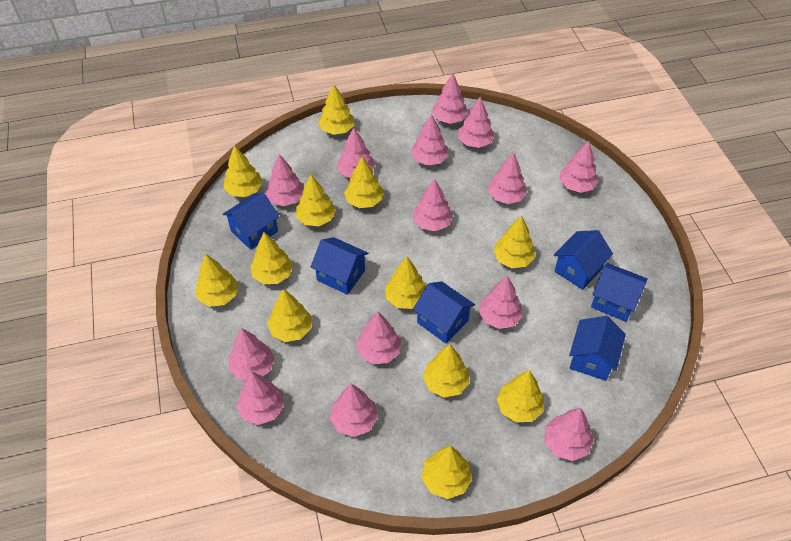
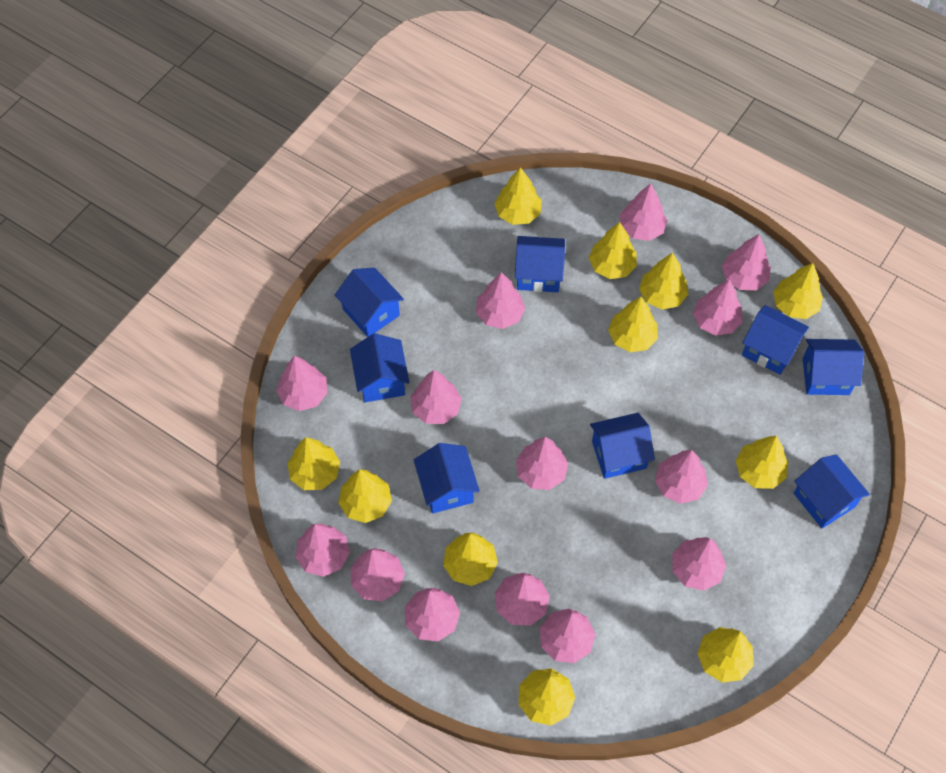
blue house: [223,193,279,250] [311,237,369,295] [413,281,475,343] [554,230,613,290] [569,316,626,381] [591,263,648,322] = 6 -> [335,268,404,337] [350,333,410,402] [414,443,480,514] [515,236,565,292] [590,413,655,479] [742,305,809,375] [794,454,870,528] [803,339,864,395] = 8
yellow tree: [195,254,239,307] [224,145,263,197] [250,232,293,284] [267,289,312,342] [296,175,336,227] [318,84,354,135] [344,157,383,208] [385,256,426,309] [422,446,472,499] [423,344,469,398] [493,216,535,268] [496,370,544,422] = 12 -> [288,437,340,490] [338,469,392,523] [443,533,498,586] [494,167,542,225] [519,668,575,726] [589,222,637,279] [608,296,658,352] [639,253,688,310] [697,627,754,683] [736,436,788,489] [773,263,823,319] = 11

